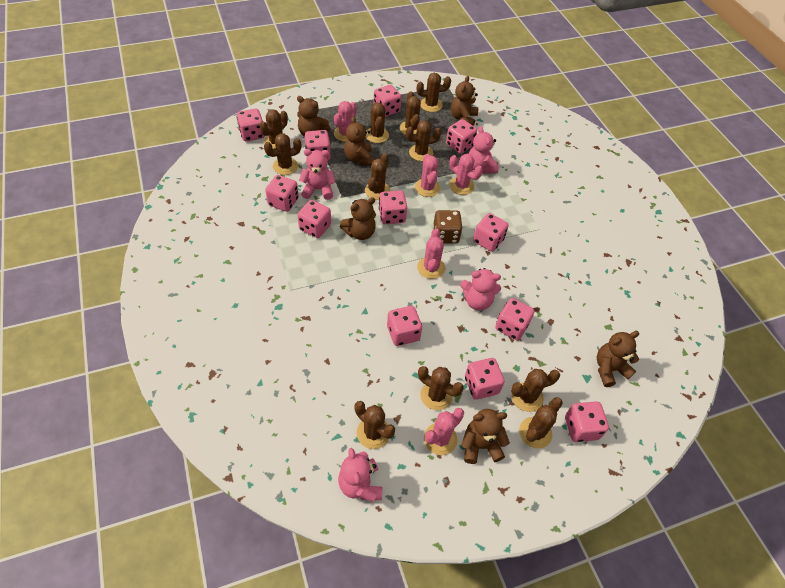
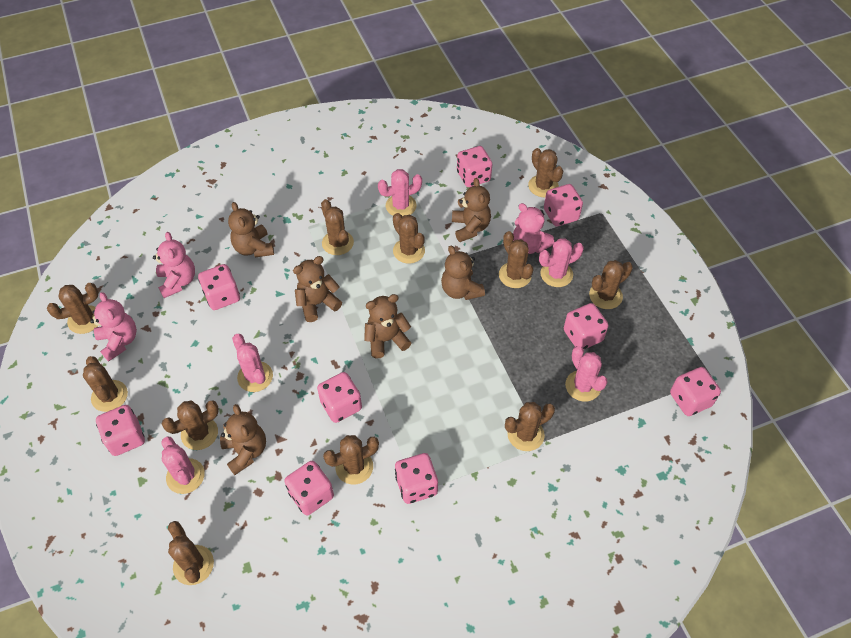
brown dice: [433,210,463,243] = 1 -> none = 0
pink dice: [237,109,265,141] [265,175,299,212] [297,200,331,238] [305,130,331,160] [374,85,401,117] [379,190,407,224] [387,306,422,346] [446,119,477,154] [465,358,505,400] [473,213,509,252] [495,298,534,340] [565,401,609,442] = 12 -> [96,405,145,456] [198,264,240,310] [284,461,334,515] [317,372,362,423] [395,453,438,504] [457,146,492,187] [544,184,583,227] [564,303,609,349] [670,367,721,416] = 9
pink teddy bear: [299,149,336,200] [338,448,382,502] [460,268,501,311] [469,126,499,174] = 4 -> [90,292,137,362] [153,232,195,298] [513,203,554,254] = 3

